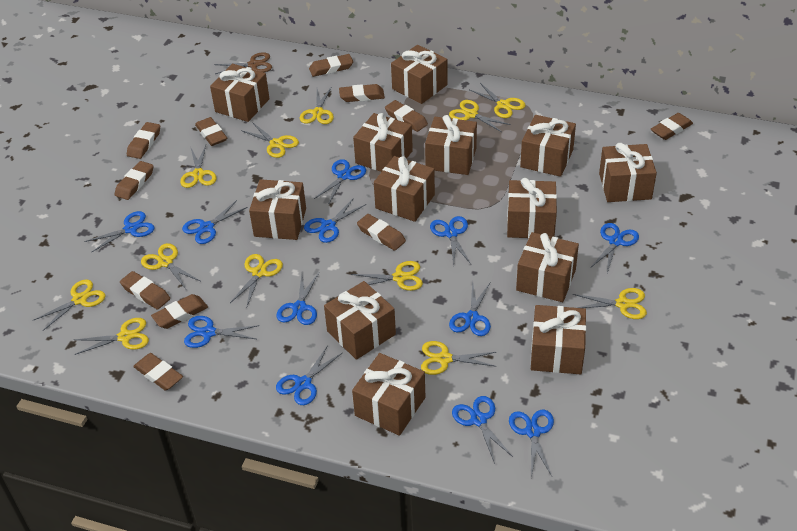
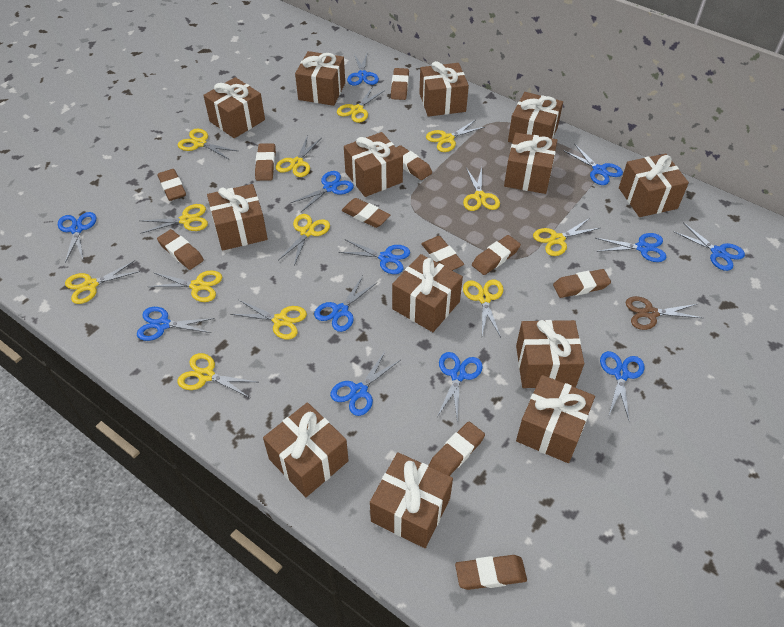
yellow scissors: [34,279,105,331] [74,318,149,355] [141,243,200,289] [180,145,216,188] [230,254,283,308] [241,122,299,158] [300,86,334,124] [351,261,423,291] [421,341,497,375] [449,100,511,132] [470,83,526,118] [572,288,647,319] = 12 -> [65,260,141,304] [140,204,208,234] [148,270,222,302] [177,353,257,398] [178,129,237,159] [230,300,307,339] [276,135,321,177] [279,214,330,265] [337,88,385,123] [426,120,485,152] [463,167,500,211] [463,280,503,337] [533,218,600,256] = 13

